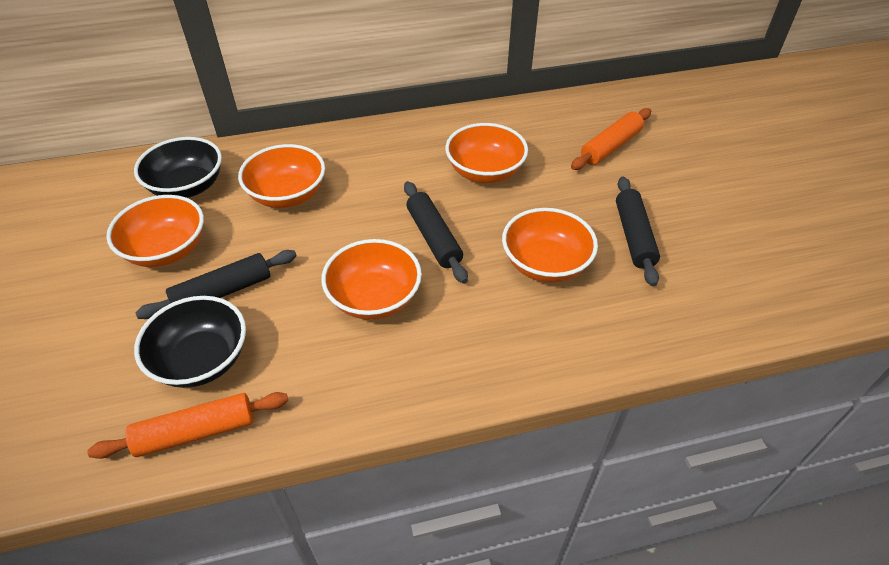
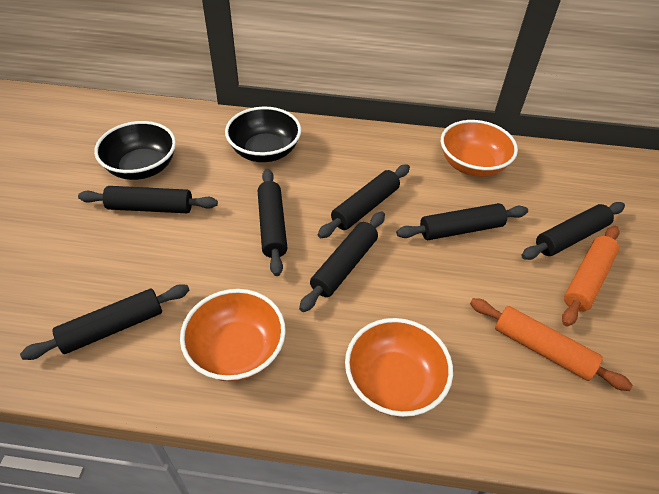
black rolling pin: [136,250,297,319] [404,181,468,284] [616,177,660,287] = 3 -> [20,284,190,360] [78,186,218,213] [258,169,287,276] [299,212,385,312] [318,164,410,238] [396,203,528,240] [521,202,625,260] = 7
orange bowl: [106,195,204,267] [238,144,325,208] [321,239,422,320] [445,123,528,183] [502,208,598,283] = 5 -> [180,289,286,381] [345,318,453,417] [441,120,518,177] = 3

